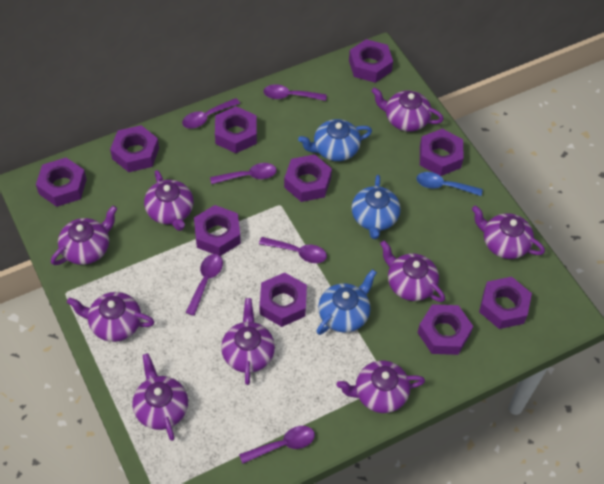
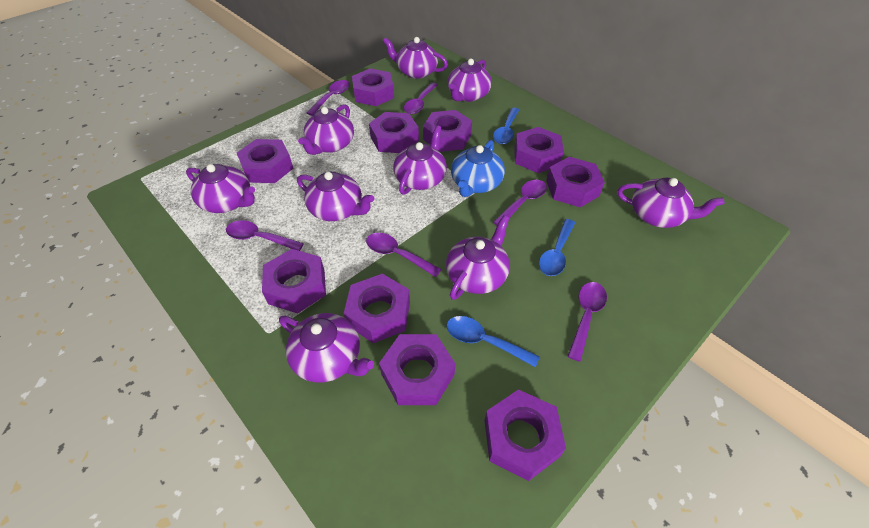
blue spoon: [417,172,483,196] = 1 -> [446,316,540,367] [493,108,519,144] [539,219,575,276] = 3
blue teapot: [298,119,372,161] [317,269,377,335] [351,175,401,239] = 3 -> [451,140,505,197] = 1

